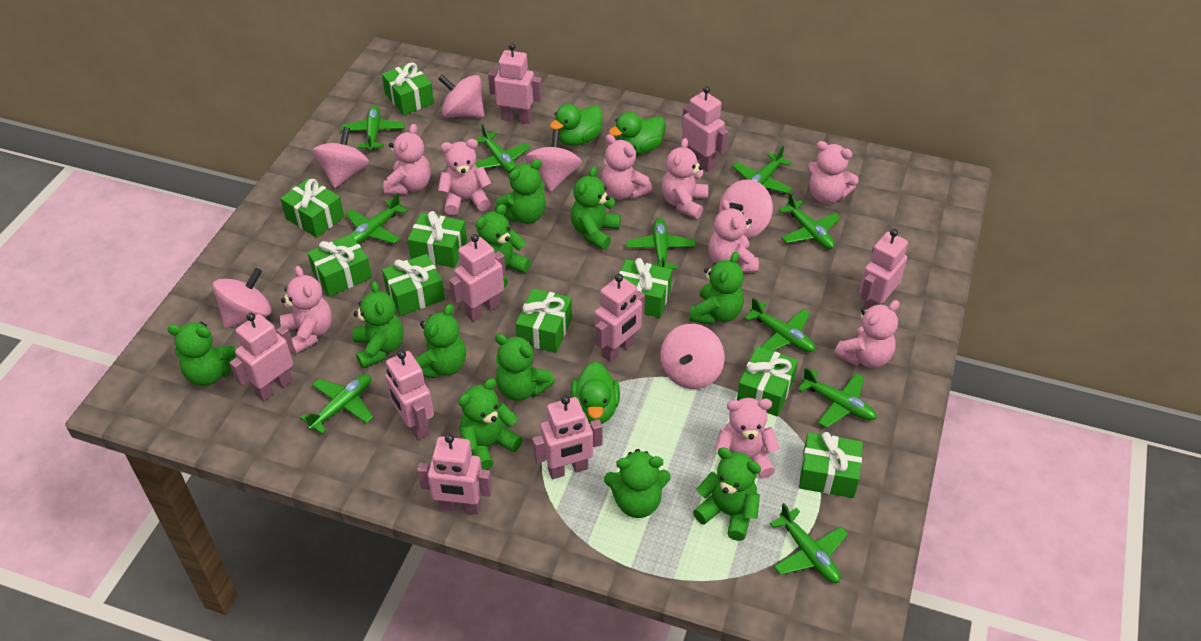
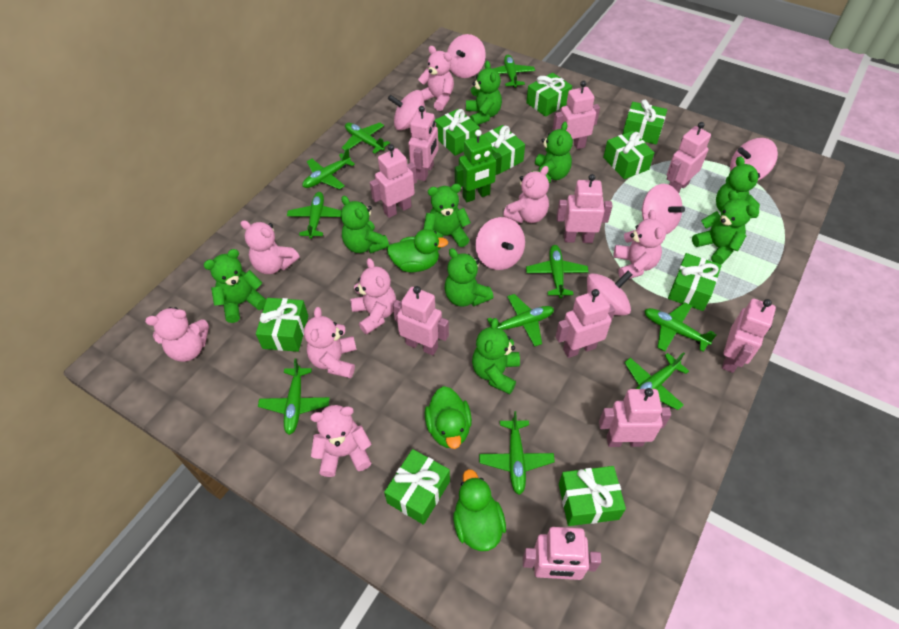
green robot: none = 0 -> [455,130,502,202] = 1
green teddy bear: [167,322,237,386] [353,281,403,368] [415,304,466,378] [458,378,523,470] [476,204,531,288] [495,159,546,224] [495,334,555,401] [571,167,621,250] [604,449,671,518] [689,252,744,325] [693,447,761,541] = 11 -> [203,249,266,323] [341,196,389,254] [424,184,471,250] [445,248,494,307] [466,61,502,125] [472,318,520,394] [532,122,573,183] [692,191,756,265] [716,156,760,218] = 9
pink robot: [230,313,294,401] [385,350,434,440] [417,434,492,514] [449,234,506,321] [488,43,542,124] [532,395,602,479] [595,274,645,362] [682,86,728,172] [860,229,908,309] = 9 -> [370,144,417,218] [393,286,449,356] [408,106,438,181] [523,527,601,580] [553,81,600,149] [555,289,615,358] [556,174,612,243] [599,388,671,447] [667,122,711,193] [722,299,776,373] = 10
pink teddy bear: [280,266,332,354] [383,124,431,195] [438,139,491,215] [601,134,652,200] [662,138,708,219] [708,199,759,273] [715,398,780,478] [807,141,859,204] [834,300,899,368] = 9 -> [145,307,209,362] [240,220,299,274] [304,307,357,378] [310,405,371,477] [351,258,396,334] [418,46,454,111] [503,166,549,223] [613,210,666,279] = 8

